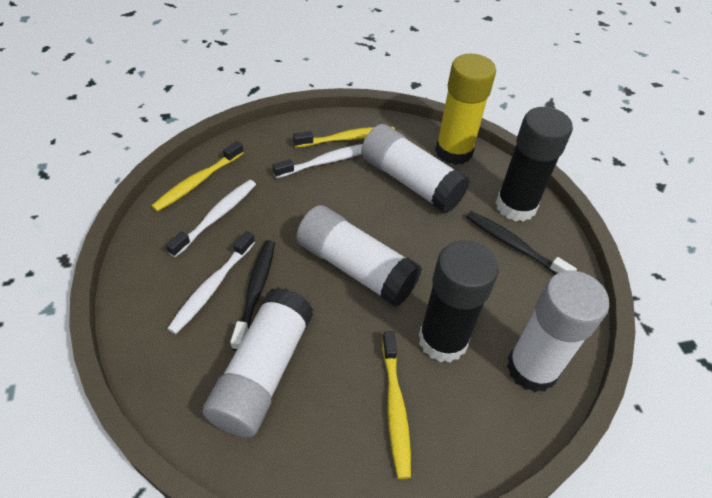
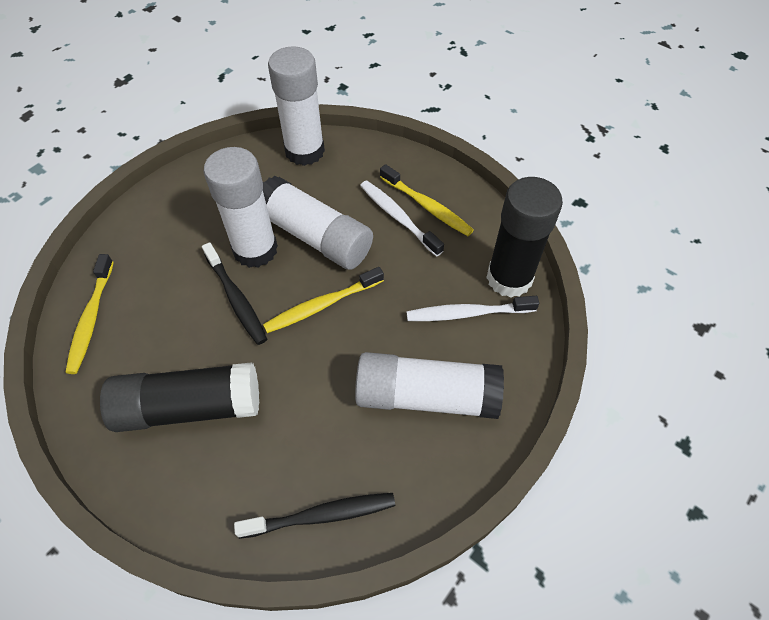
white toothbrush: [166,180,256,257] [167,231,255,334] [272,144,362,178] = 3 -> [360,180,444,257] [407,296,539,321] = 2
yellow glue stick: [435,54,496,165] = 1 -> none = 0

